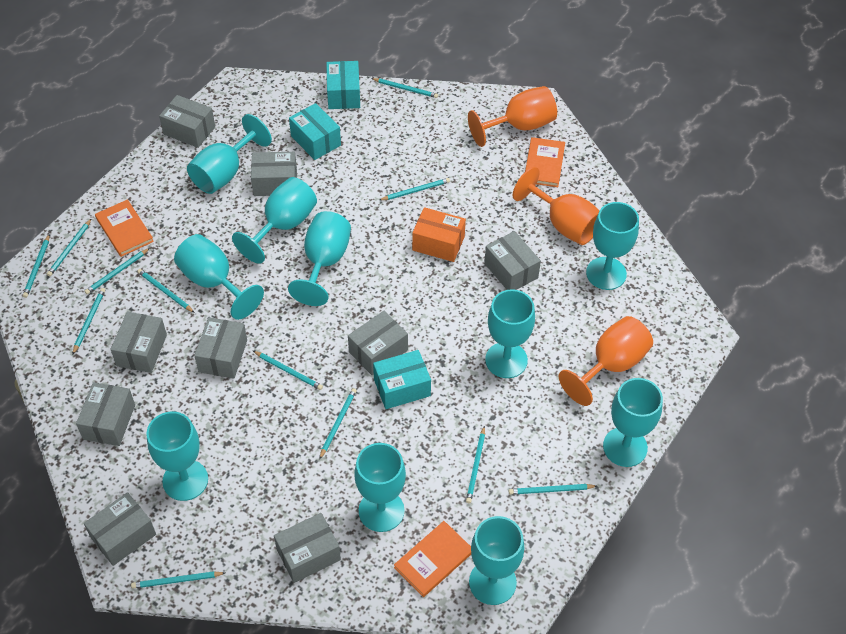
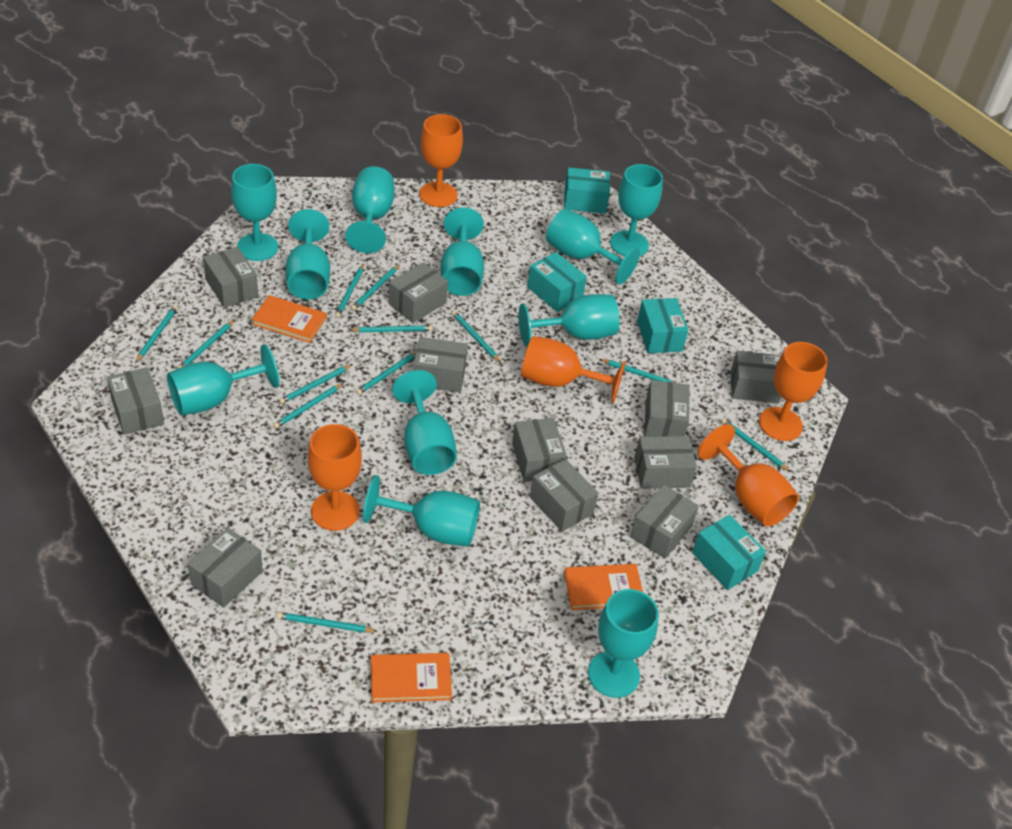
grey box: [76,382,135,446] [84,492,156,566] [110,311,167,373] [159,95,215,148] [194,317,247,379] [251,152,297,196] [274,513,341,583] [348,311,408,376] [484,231,541,290] = 9 -> [107,367,164,435] [188,528,263,608] [203,247,258,308] [388,262,448,323] [413,337,468,392] [512,418,567,482] [530,459,598,532] [630,485,699,559] [634,436,697,489] [644,380,689,437] [730,350,781,404] = 11
orange box: [412,207,466,262] = 1 -> none = 0
orange goblet: [468,86,557,147] [513,167,600,245] [559,316,653,406] = 3 -> [308,424,362,531] [419,114,463,207] [521,336,626,404] [698,424,799,527] [759,342,828,441] = 5
turquoise box: [289,103,341,160] [326,61,360,109] [373,350,431,409] = 3 -> [527,252,587,312] [564,167,610,214] [637,298,688,353] [692,515,766,590] = 4
turquoise goblet: [146,412,208,501] [174,234,264,320] [187,114,272,194] [232,177,317,264] [288,211,351,306] [354,443,406,532] [469,516,524,605] [485,289,535,378] [586,202,639,290] [603,378,663,467] = 10 -> [167,344,279,416] [231,164,278,261] [285,209,330,299] [345,166,394,253] [363,475,480,547] [392,370,457,475] [440,207,484,296] [519,294,620,346] [546,209,640,285] [588,589,659,698] [610,164,663,256] = 11

